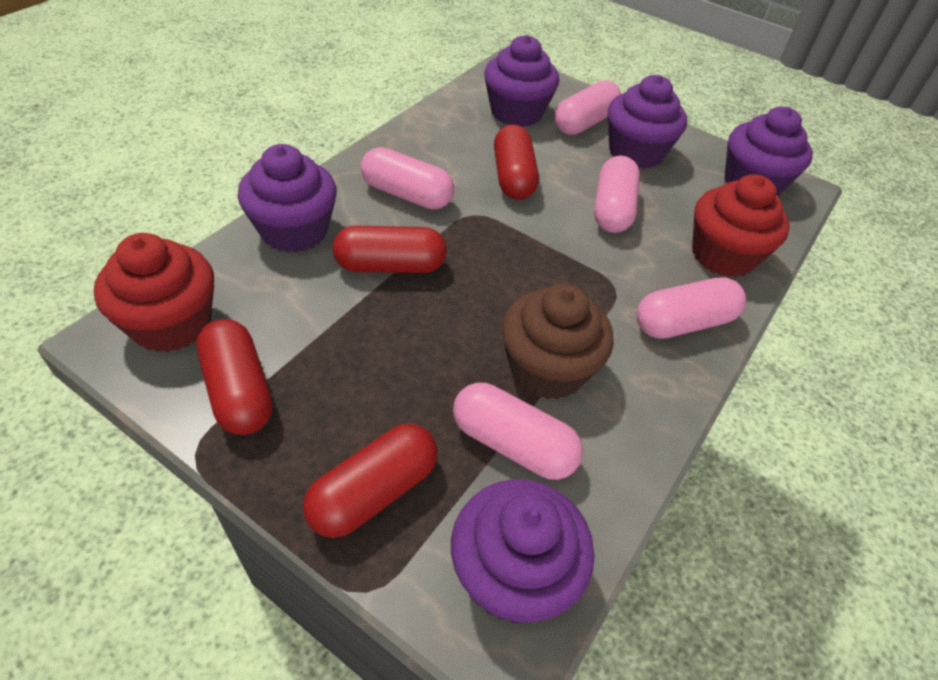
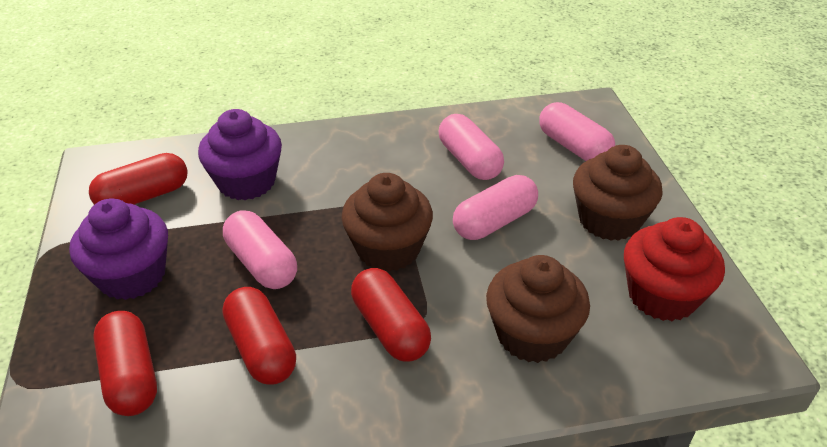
brown cupcake: [502,284,614,400] = 1 -> [341,173,433,272] [486,255,590,363] [573,145,663,241] = 3
pink capsule: [361,147,454,210] [453,383,583,480] [554,80,621,135] [594,156,640,233] [637,277,746,339] = 5 -> [223,210,297,289] [439,114,504,180] [453,175,538,240] [539,102,615,161] = 4
purple cupcake: [238,144,337,253] [451,479,595,623] [484,35,559,127] [607,75,687,169] [725,107,813,196] = 5 -> [69,198,168,300] [198,109,282,200] = 2
red cupcake: [94,233,214,352] [692,174,790,277] = 2 -> [624,217,725,321] = 1

